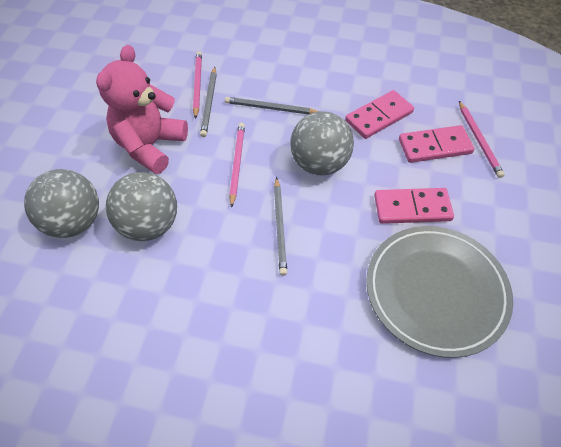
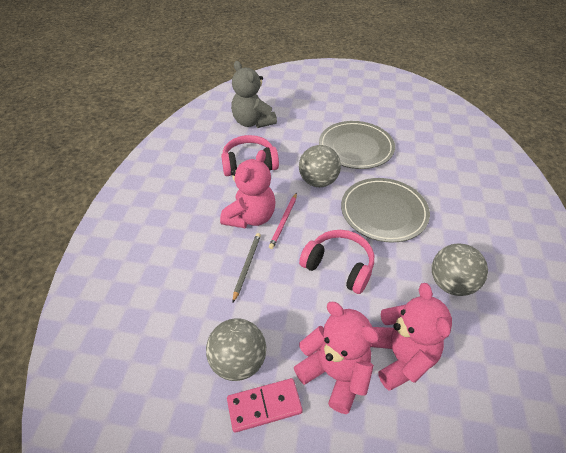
grey pencil: [200,67,217,137] [225,97,319,115] [274,177,287,276] = 3 -> [233,233,261,302] = 1
grey plate: [366,226,513,358] = 1 -> [319,121,395,169] [341,178,430,242] = 2
grey teddy bear: none = 0 -> [231,61,277,128] = 1
pink domino: [345,90,414,139] [374,188,454,224] [399,125,474,163] = 3 -> [227,378,303,433] = 1
pink headphones: none = 0 -> [221,135,279,176] [299,230,374,294] = 2
pink pencil: [193,51,202,119] [229,123,245,208] [459,101,505,178] = 3 -> [269,193,297,249] = 1
pink teddy bear: [96,45,188,174] = 1 -> [220,150,275,228] [294,302,379,414] [371,283,452,391] = 3

